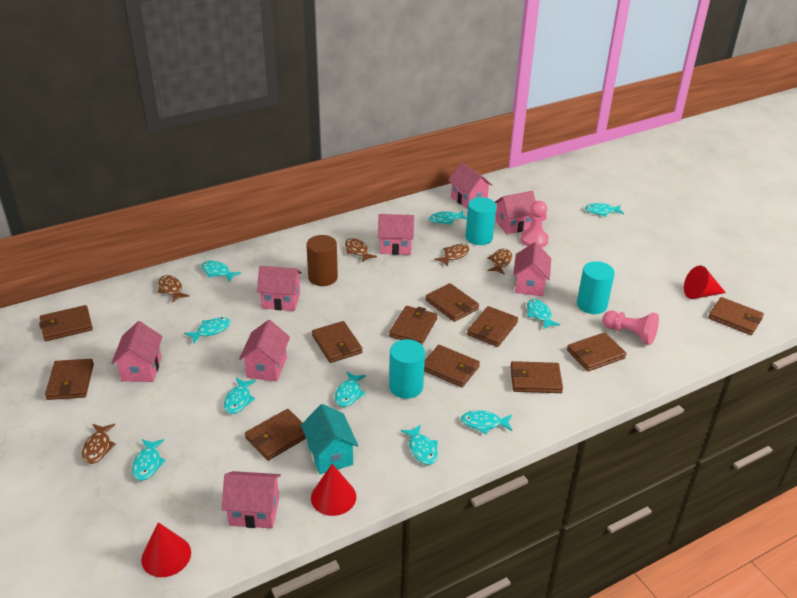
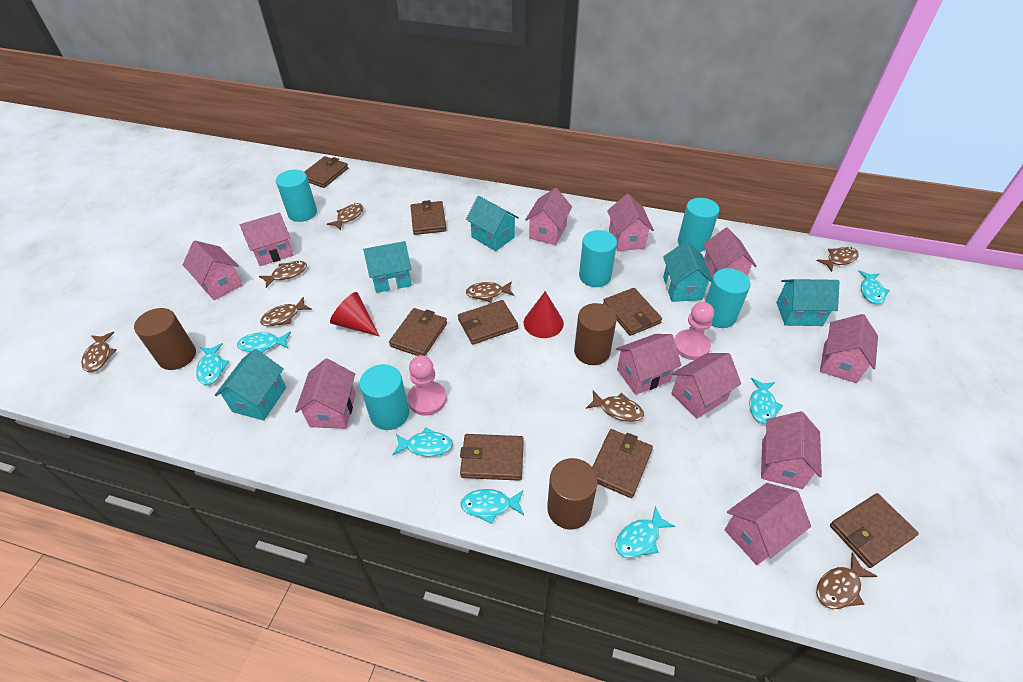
brown cylinder: [306,235,338,286] = 1 -> [134,308,196,370] [547,458,598,530] [574,303,617,365] = 3
brown fish: [82,424,116,464] [158,275,189,302] [345,238,377,262] [434,244,469,267] [487,249,512,275] = 5 -> [81,332,116,372] [259,261,307,288] [260,297,312,326] [327,203,364,231] [466,281,514,302] [586,391,644,422] [816,247,859,272] [816,553,877,609] = 8
brown wallet: [39,305,93,341] [45,359,94,400] [245,409,306,461] [312,321,362,363] [389,306,437,345] [424,345,480,387] [425,283,479,322] [467,306,518,347] [510,361,563,393] [567,332,627,371] [708,297,764,335] = 11 -> [304,156,348,188] [389,308,447,356] [411,200,447,235] [458,300,518,345] [460,434,524,481] [592,429,653,498] [603,288,662,336] [830,493,919,568] = 8
pink house: [111,321,163,382] [222,471,281,528] [239,320,290,382] [257,266,302,311] [378,214,414,255] [448,163,492,209] [495,191,536,234] [513,242,551,296] = 8 -> [183,240,242,300] [240,213,294,266] [295,358,356,429] [525,188,572,245] [607,194,654,251] [616,334,681,395] [671,353,741,419] [703,227,757,279] [724,483,811,565] [761,411,822,489] [820,314,878,383] = 11
red cone: [141,522,191,577] [311,464,356,516] [684,266,726,299] = 3 -> [330,292,379,336] [524,291,564,338] = 2
turquoise cylinder: [389,339,425,399] [465,197,496,245] [577,261,615,314] = 3 -> [276,170,317,222] [359,364,409,430] [579,230,617,287] [678,198,720,252] [705,268,751,328] = 5
turquoise fish: [132,439,166,481] [184,317,231,343] [201,261,241,282] [224,378,256,414] [335,371,366,407] [401,424,438,465] [429,210,467,225] [461,410,512,434] [527,299,560,329] [585,203,624,217] = 10 -> [196,343,229,385] [237,332,291,353] [393,427,453,457] [460,489,524,524] [615,506,675,558] [749,378,783,424] [858,270,890,304] = 7
turquoise house: [301,404,358,474] = 1 -> [215,349,286,421] [363,241,412,293] [466,196,519,251] [663,241,712,302] [776,279,840,326] = 5

